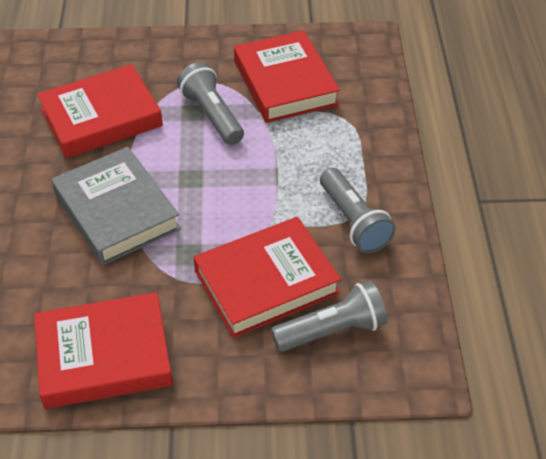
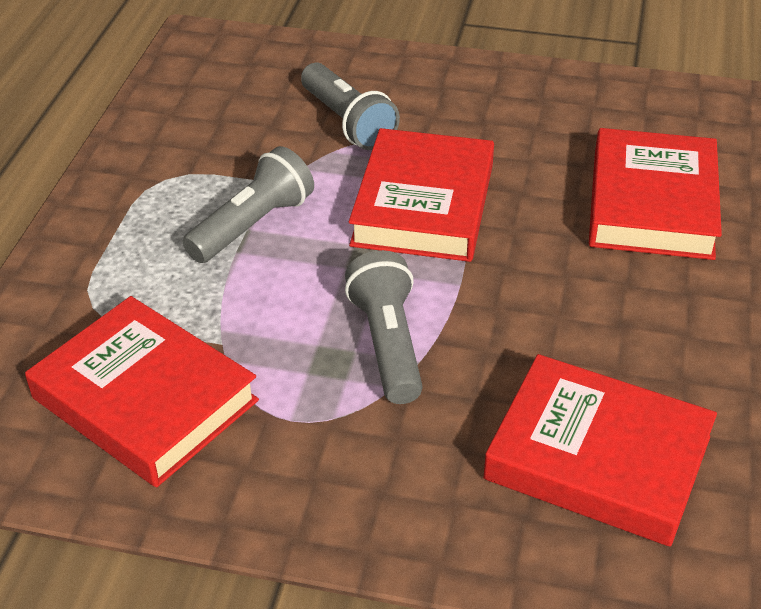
grey book: [51,147,181,265] = 1 -> none = 0

